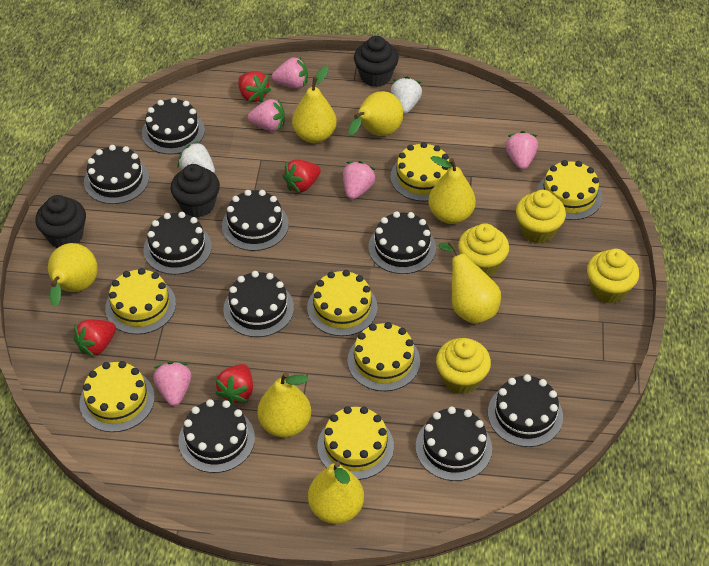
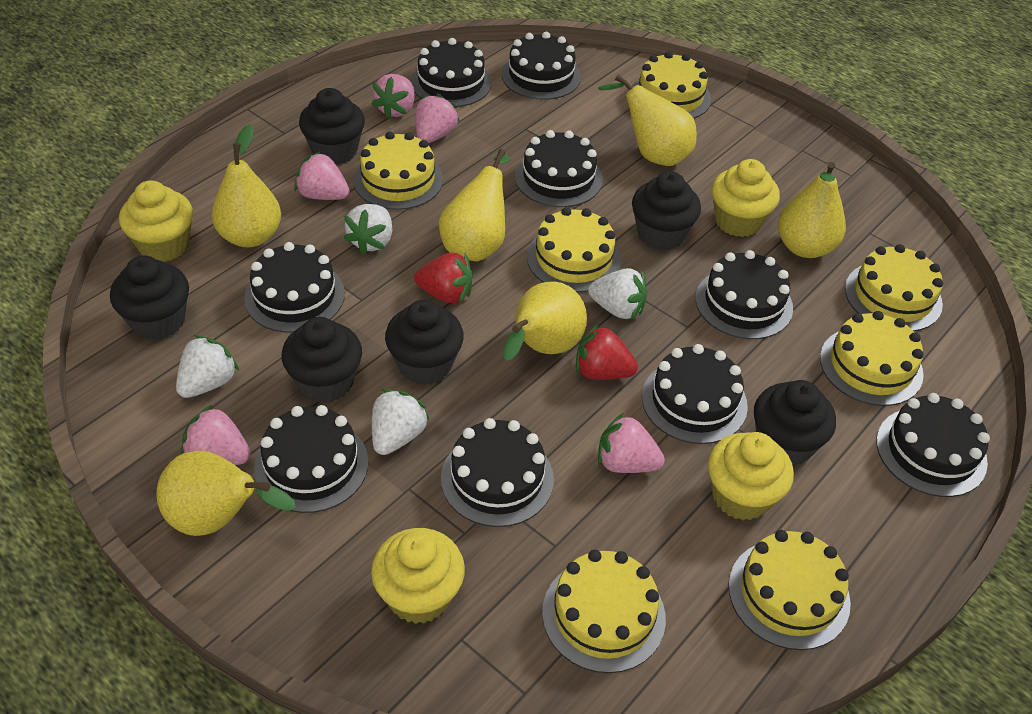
black cupcake: [35,195,86,248] [171,164,220,217] [354,36,399,87] = 3 -> [110,256,189,340] [281,317,362,403] [299,88,365,164] [385,300,464,385] [632,171,701,250] [754,380,836,466] = 6
red strawberry: [74,320,116,357] [215,364,253,404] [238,71,271,103] [283,159,321,193] = 4 -> [414,253,473,304] [576,324,638,380] = 2
white strawberry: [178,141,215,173] [391,76,422,114] = 2 -> [176,335,239,398] [344,204,392,254] [372,389,430,455] [588,268,647,320] = 4
yellow pear: [48,243,98,307] [258,372,311,437] [292,66,337,143] [308,461,364,524] [348,91,403,136] [428,156,476,224] [438,241,501,324] = 7 -> [156,451,296,536] [212,124,281,247] [439,149,511,262] [503,282,587,361] [598,74,697,166] [778,162,846,258] = 6

